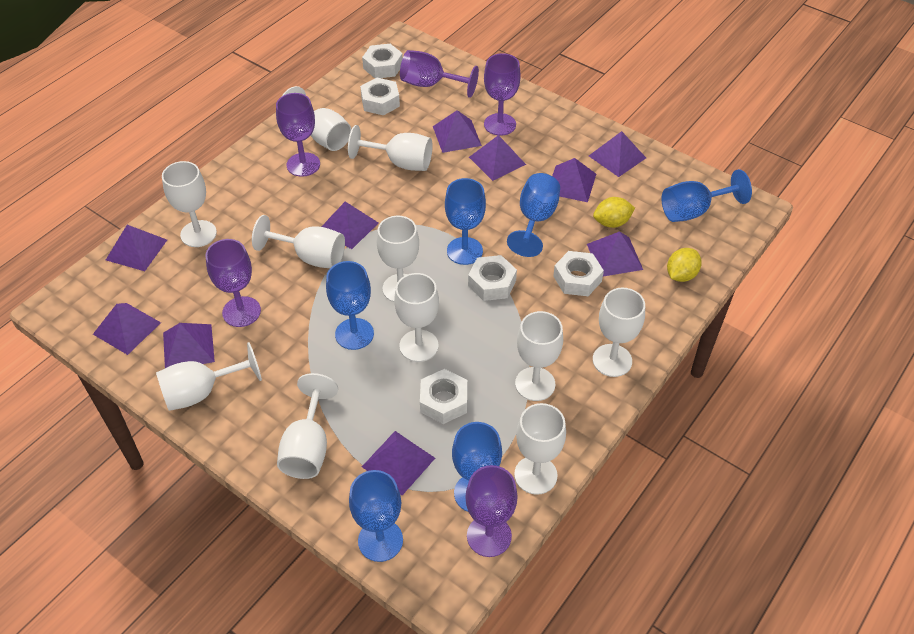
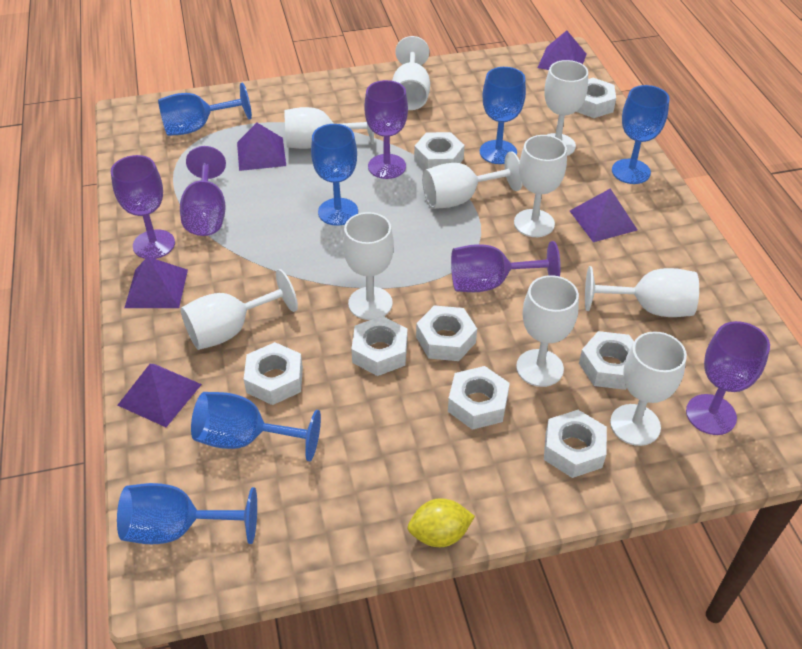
purple pyramid: [93,303,161,355] [106,225,167,271] [163,323,215,368] [321,202,378,249] [362,431,435,495] [433,110,482,153] [469,135,526,181] [552,158,596,202] [587,231,643,276] [589,131,646,177] = 10 -> [118,364,202,427] [125,257,188,308] [237,123,286,171] [538,30,587,70] [570,189,638,242] = 5
white goblet: [156,342,262,411] [162,161,217,247] [252,215,345,268] [277,373,338,479] [282,86,351,151] [348,125,433,171] [377,216,419,302] [394,273,439,362] [514,403,566,495] [515,311,563,401] [593,288,645,377] = 11 -> [181,269,298,350] [284,107,374,149] [343,212,394,320] [392,36,430,110] [422,152,523,209] [514,135,567,237] [516,275,579,387] [544,60,588,156] [585,266,699,317] [610,331,687,446] = 10
white nut: [360,78,400,116] [362,44,403,78] [420,369,467,424] [468,255,517,301] [553,251,604,296] = 5 -> [244,342,303,405] [351,316,407,376] [414,132,465,170] [416,305,477,361] [448,366,510,430] [544,410,607,478] [576,78,616,118] [579,331,634,390] = 8
yellow lemon: [593,197,635,228] [667,248,702,282] = 2 -> [408,498,475,547] = 1

